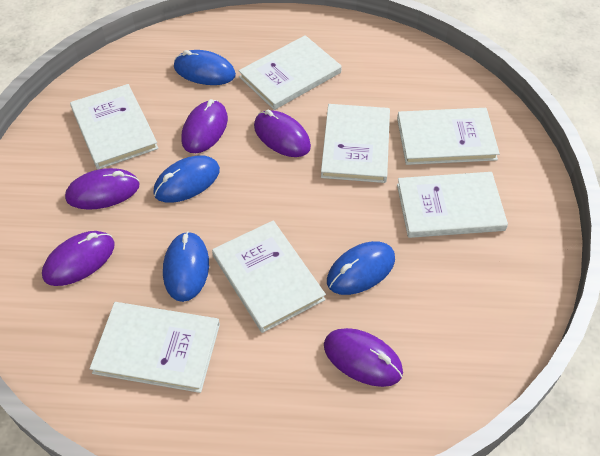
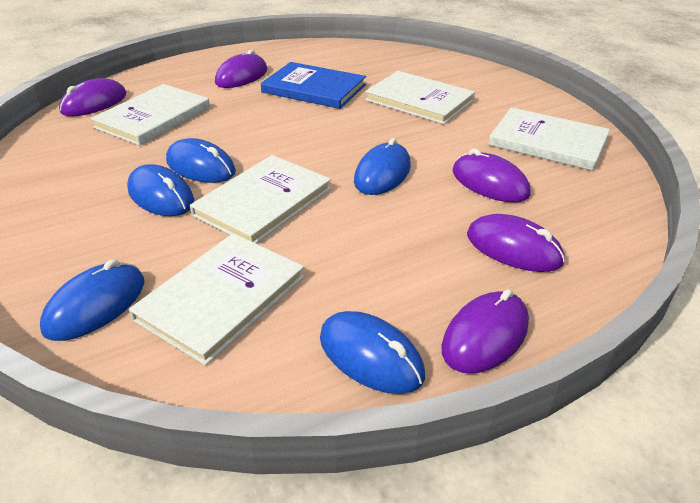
blue book: none = 0 -> [261,62,366,109] = 1
blue mouse: [153,155,220,203] [163,231,209,302] [174,50,236,85] [327,241,395,295] = 4 -> [40,259,145,341] [127,164,194,216] [166,138,236,183] [320,311,425,394] [354,138,411,195] = 5
white book: [70,84,159,169] [90,302,220,393] [212,220,326,333] [239,35,342,110] [321,104,390,183] [397,108,500,165] [397,172,508,238] = 7 -> [90,84,210,146] [129,233,305,366] [190,155,331,244] [365,71,475,124] [488,107,610,171] = 5

